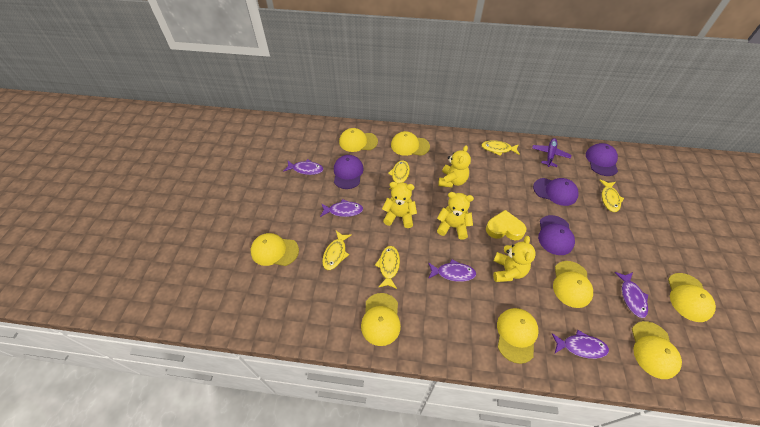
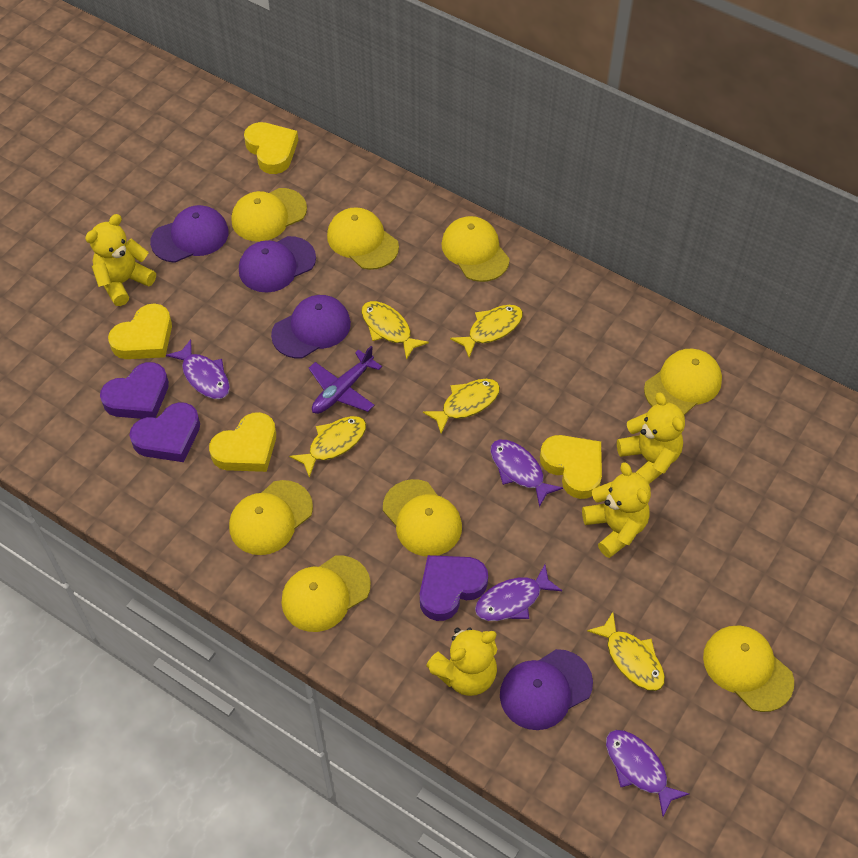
purple fish: [283,159,323,175] [320,199,363,217] [428,259,476,282] [551,330,609,359] [614,272,648,318] = 5 -> [166,339,230,399] [475,565,562,621] [490,440,563,507] [606,730,689,817] = 4
purple heart: none = 0 -> [100,362,169,419] [129,402,200,462] [420,555,488,621] = 3
yellow heart: [486,210,527,240] = 1 -> [108,303,172,359] [209,412,276,472] [244,122,298,174] [540,435,602,499] = 4

